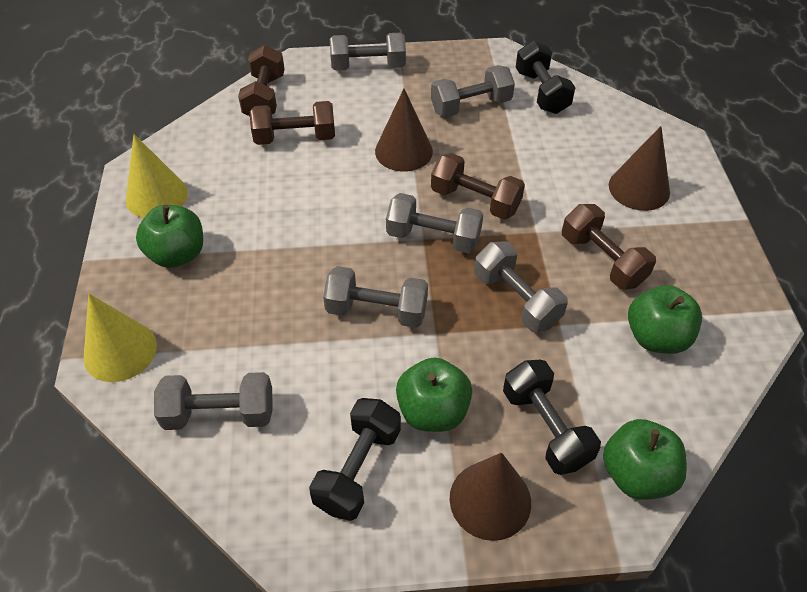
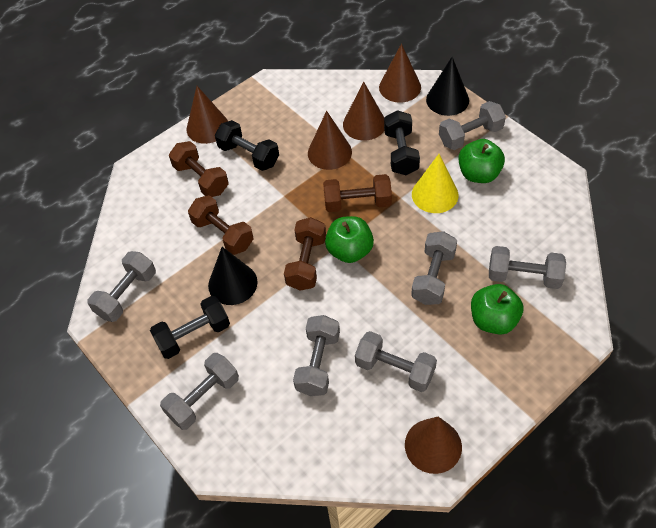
black cone: none = 0 -> [208,247,257,305] [426,57,469,116] = 2
brown cone: [375,89,433,172] [450,452,531,541] [609,126,670,211] = 3 -> [187,86,228,144] [308,111,352,170] [343,82,384,140] [379,44,421,103] [405,417,462,474] = 5
green apple: [136,205,203,268] [396,357,472,432] [603,419,687,500] [628,285,702,354] = 4 -> [325,216,374,263] [458,139,505,183] [471,284,523,335] = 3
grey dumbbell: [154,372,273,430] [323,266,428,328] [330,33,406,70] [386,193,483,254] [431,65,515,117] [474,241,568,332] = 6 -> [88,251,156,322] [160,353,239,430] [293,315,340,396] [355,331,437,392] [411,231,457,305] [439,101,506,150] [489,246,566,289] = 7
yellow cone: [83,294,157,382] [126,134,188,218] = 2 -> [412,154,459,213] = 1

